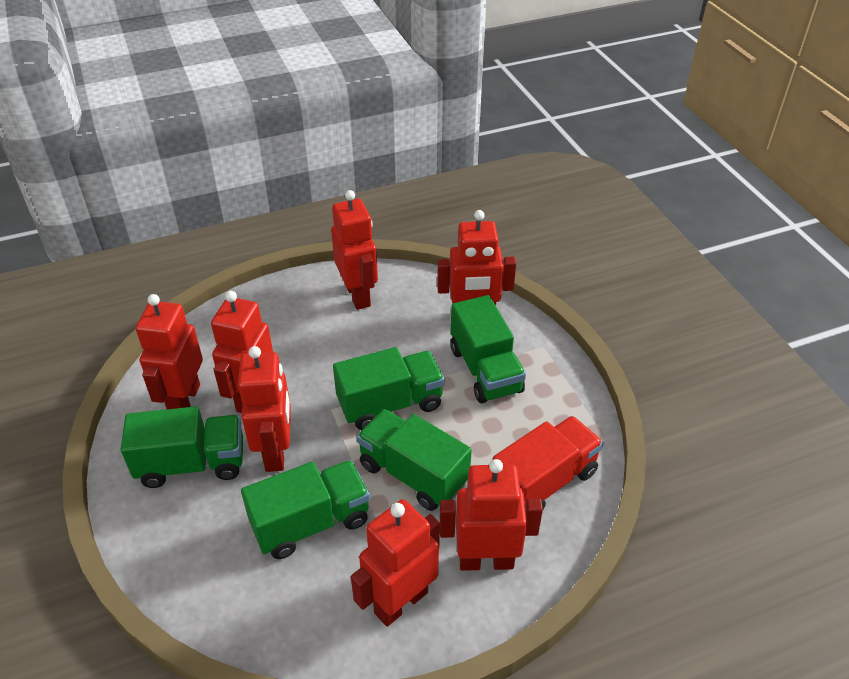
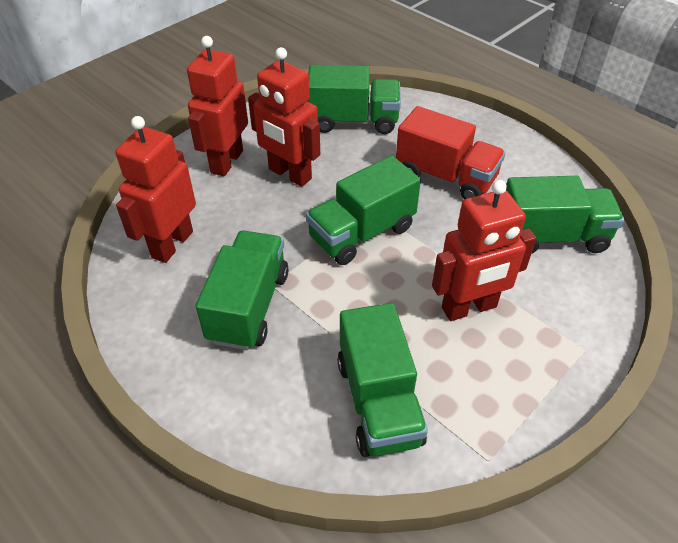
red robot: [136,294,203,409] [211,291,273,413] [238,346,291,472] [331,190,378,310] [351,499,440,627] [437,210,516,305] [440,459,543,571] = 7 -> [115,116,196,263] [187,36,248,176] [248,47,320,187] [432,180,536,321] = 4

